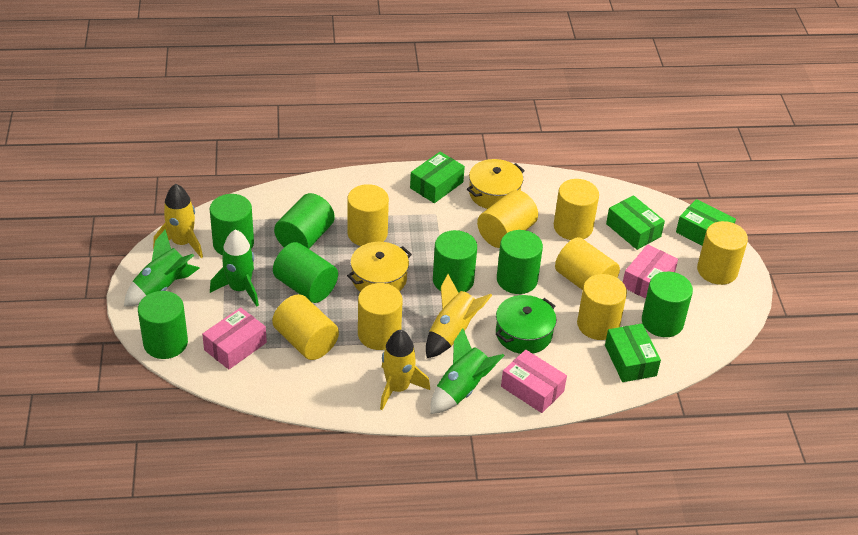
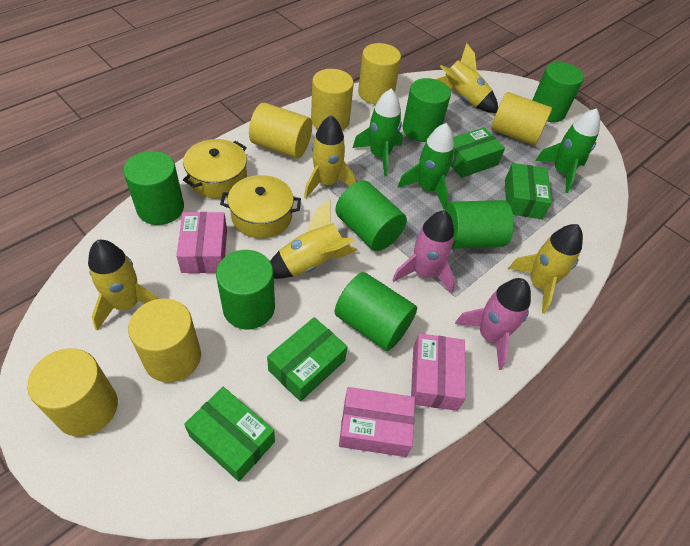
green pot: [496,295,556,354] = 1 -> none = 0
pink rocket: none = 0 -> [392,210,455,294] [455,278,531,370] = 2
yellow cylinder: [272,294,339,360] [347,184,389,246] [358,283,403,350] [477,190,538,248] [554,179,599,240] [555,237,620,290] [577,274,627,340] [697,221,748,285] = 8 -> [27,348,118,437] [128,298,201,383] [249,103,312,158] [311,69,354,131] [358,43,401,104] [491,92,552,145] = 6
yellow rocket: [153,184,203,258] [380,330,430,410] [426,274,492,358] = 3 -> [88,240,159,331] [270,199,357,279] [304,115,356,199] [436,43,498,113] [508,224,583,314] = 5

